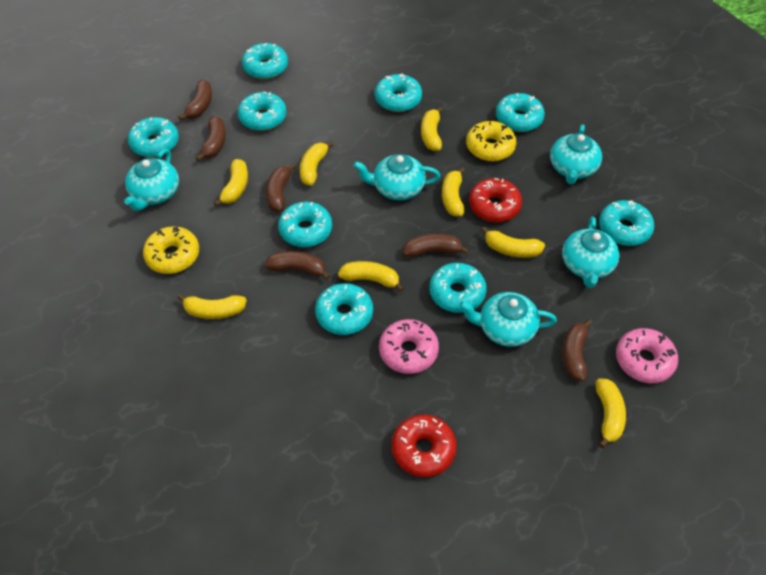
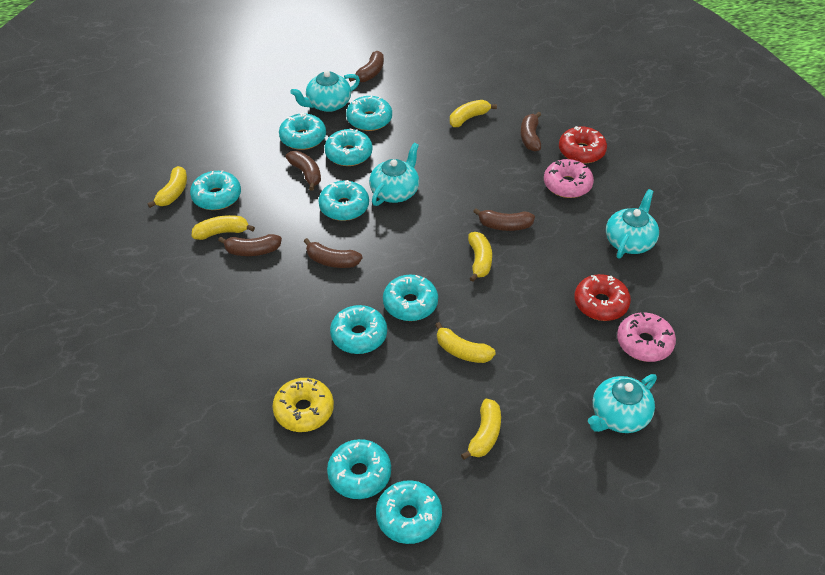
turquoise teapot: [124,149,179,211] [353,154,440,201] [459,292,557,347] [550,124,602,185] [562,216,619,288] = 5 -> [290,71,360,112] [369,143,419,206] [588,374,657,433] [606,189,659,259] = 4
yellow banana: [178,294,247,319] [214,159,248,207] [300,141,334,186] [338,261,404,292] [421,107,443,151] [442,167,465,217] [481,226,545,258] [596,378,626,448] = 8 -> [148,166,187,208] [192,215,255,240] [435,322,496,363] [450,100,497,127] [461,399,501,460] [468,232,492,282] = 6
yellow donut: [143,226,199,274] [466,121,516,161] = 2 -> [272,378,334,432] = 1

